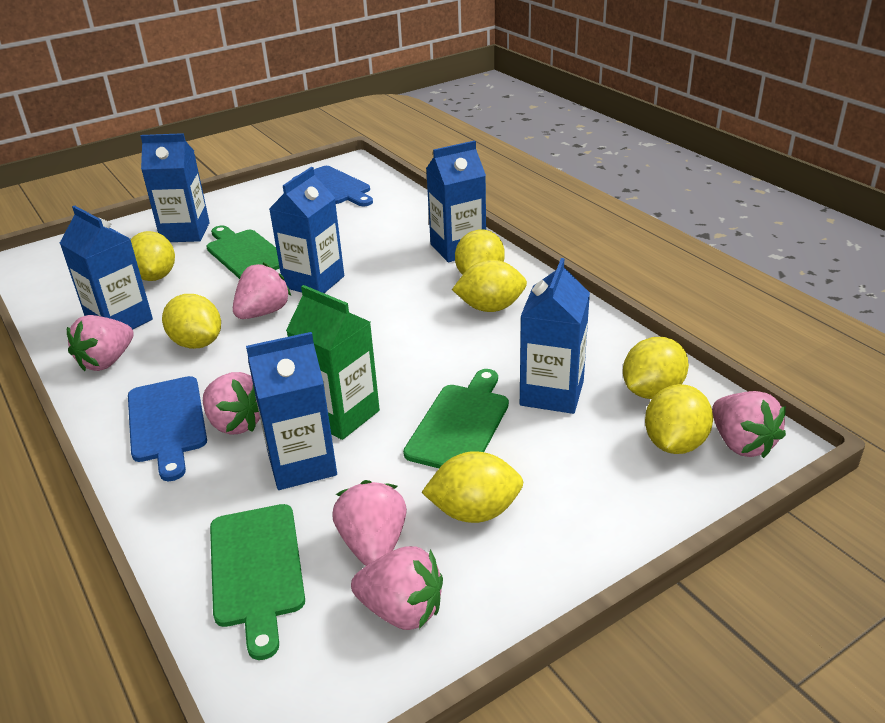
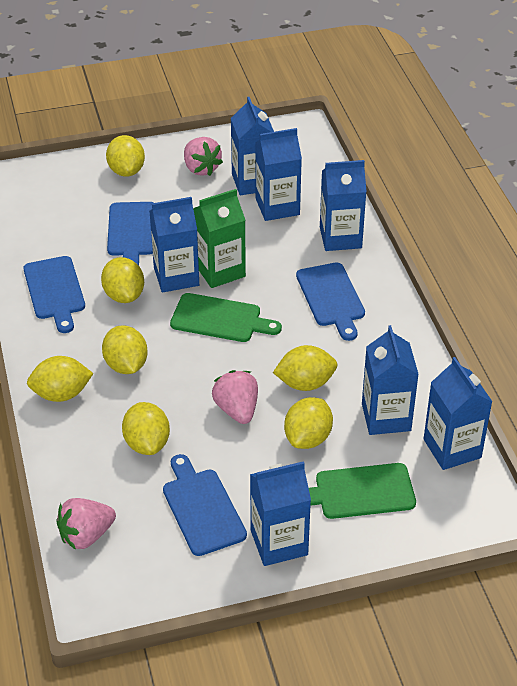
blue carton: [60,205,153,330] [141,133,210,242] [246,332,337,490] [269,167,344,293] [426,140,486,262] [520,258,590,414] = 6 -> [149,197,199,293] [231,97,274,195] [250,461,311,566] [255,128,302,221] [320,160,367,251] [362,325,419,435] [424,357,493,470] = 7
blue cutting board: [128,376,207,481] [292,166,373,206] = 2 -> [23,256,85,333] [107,202,154,266] [163,454,247,556] [296,262,365,341] = 4
green cutting board: [206,225,280,279] [210,504,305,660] [403,369,509,468] = 3 -> [170,293,282,342] [309,463,416,519] = 2
pink strawberry: [67,315,134,371] [203,372,260,435] [233,263,291,319] [332,480,407,566] [351,546,443,630] [712,391,786,458] = 6 -> [56,498,116,550] [184,137,223,176] [212,370,258,424] = 3

